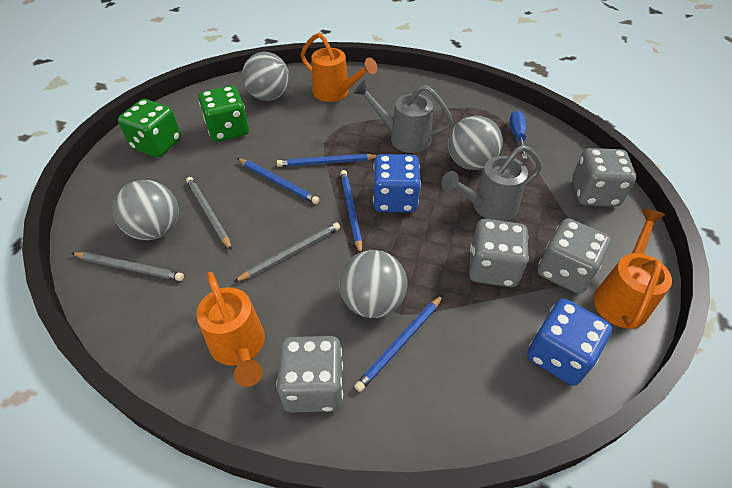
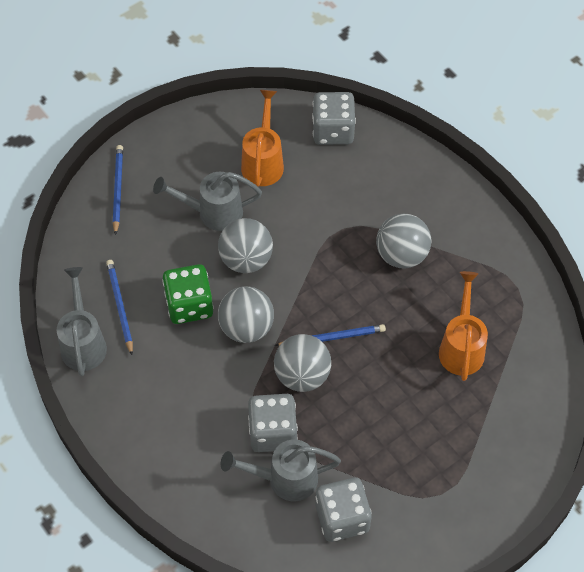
blue dice: [373,154,421,213] [527,299,612,386] = 2 -> none = 0
blue pencil: [237,158,319,204] [277,154,377,167] [340,170,362,253] [354,295,443,392] = 4 -> [106,260,133,355] [113,145,123,235] [275,324,386,346] = 3
blue screwdriver: [510,111,527,159] = 1 -> none = 0
green dice: [118,99,181,157] [198,85,249,142] = 2 -> [162,264,214,324] = 1
grey dice: [276,336,343,413] [469,219,529,287] [538,218,611,294] [572,148,636,207] = 4 -> [248,394,298,452] [312,92,356,145] [315,478,372,542] = 3
grey pencil: [71,252,184,281] [186,177,232,250] [234,222,340,282] = 3 -> none = 0
grey watering can: [353,80,453,153] [442,145,542,221] = 2 -> [56,267,107,376] [153,172,262,231] [221,439,341,501] = 3
orange watering can: [196,272,265,387] [301,33,378,102] [593,209,672,329] = 3 -> [241,90,284,186] [439,271,488,381] = 2

